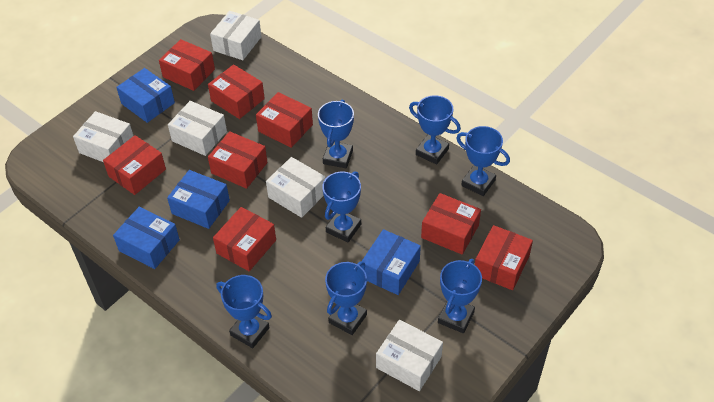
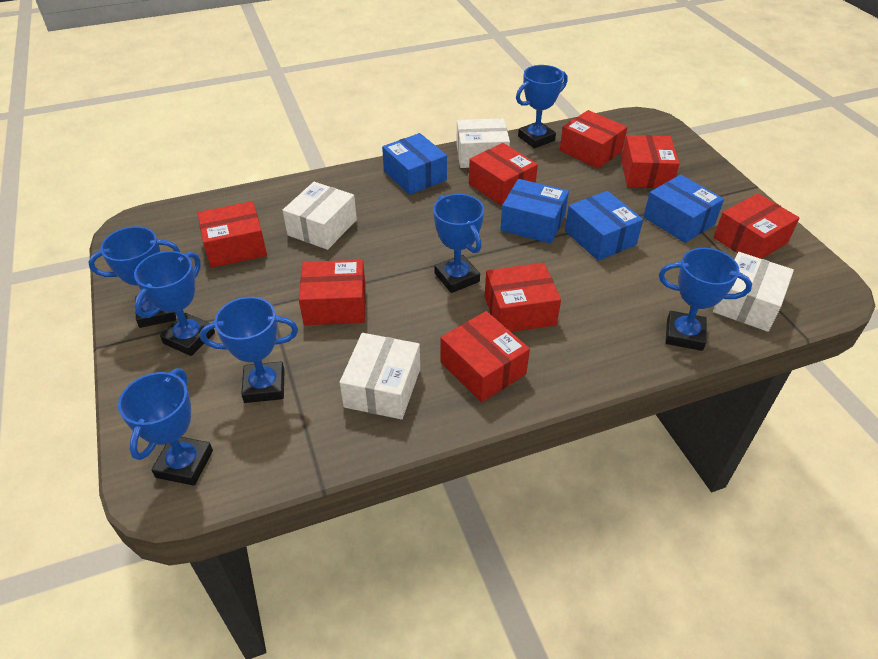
white box: [73,111,133,162] [168,101,227,156] [210,11,262,60] [266,157,326,218] [376,320,443,391] = 5 -> [282,182,357,250] [340,333,420,419] [456,118,510,168] [713,252,794,332] = 4

